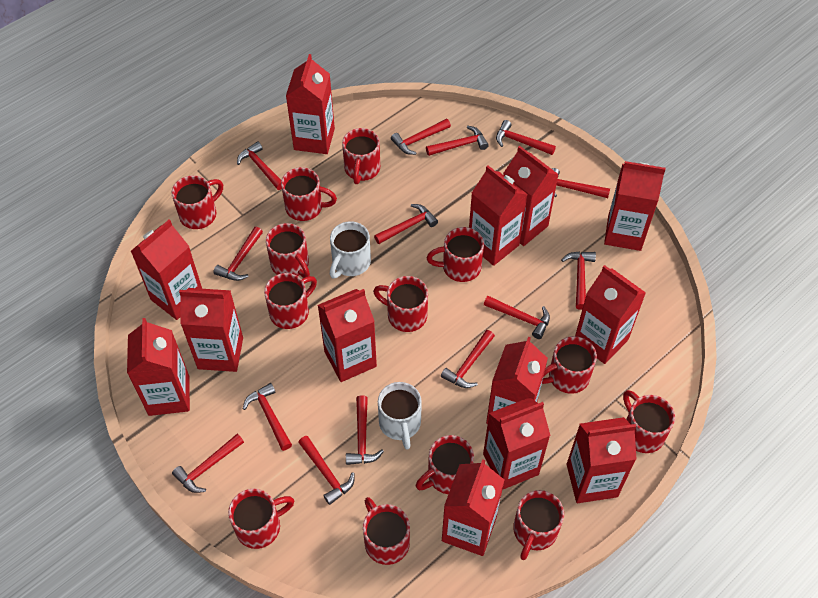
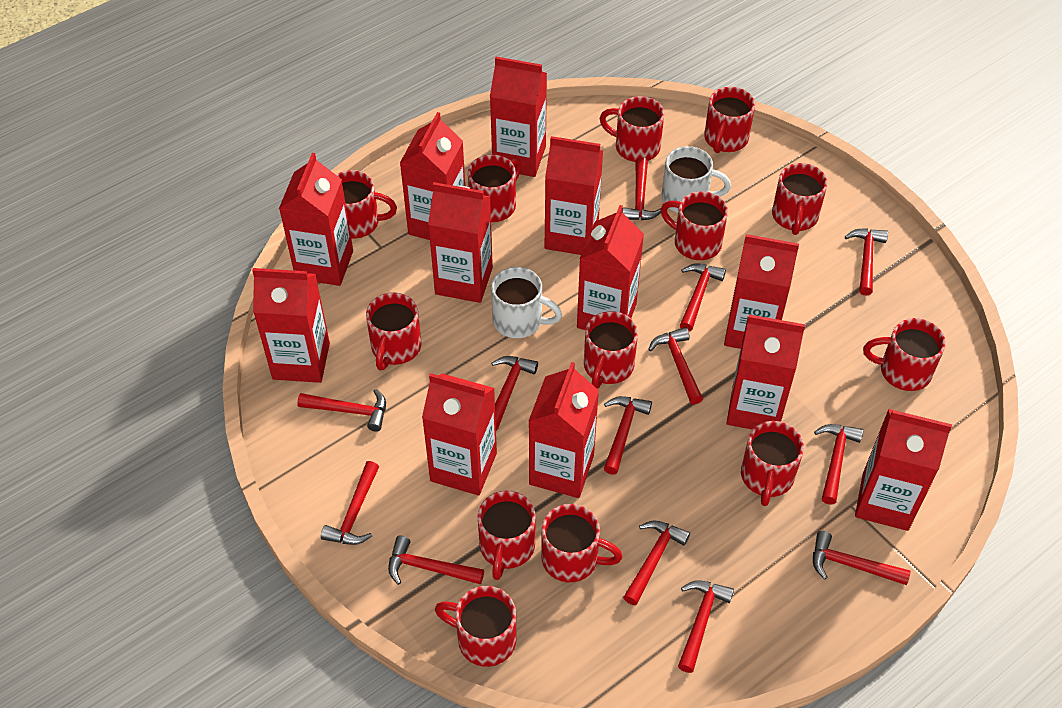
red carton: [127,318,190,416] [131,220,202,320] [179,288,243,372] [286,54,335,154] [318,289,377,382] [442,459,504,556] [469,165,528,266] [483,397,551,490] [486,337,548,424] [503,146,559,246] [567,417,636,503] [575,265,646,364] [604,161,666,251] = 13 -> [252,268,330,383] [279,153,353,286] [400,112,465,240] [422,373,497,495] [428,182,493,303] [490,57,547,177] [529,362,599,498] [545,136,603,255] [577,205,644,330] [724,234,799,349] [727,314,805,430] [855,409,952,531] = 12
red hammer: [172,434,244,493] [213,227,263,281] [237,141,282,190] [243,383,292,451] [298,436,355,505] [346,395,384,465] [374,204,438,244] [391,119,451,155] [426,126,489,156] [441,330,495,388] [484,296,550,339] [496,120,556,155] [552,168,610,198] [561,252,596,310] = 14 -> [297,389,386,432] [321,461,379,545] [388,536,484,585] [491,356,538,431] [604,396,652,475] [622,158,661,220] [623,521,690,605] [648,327,703,405] [678,580,734,673] [680,263,726,331] [813,531,911,585] [814,424,863,505] [845,229,888,296] = 13

